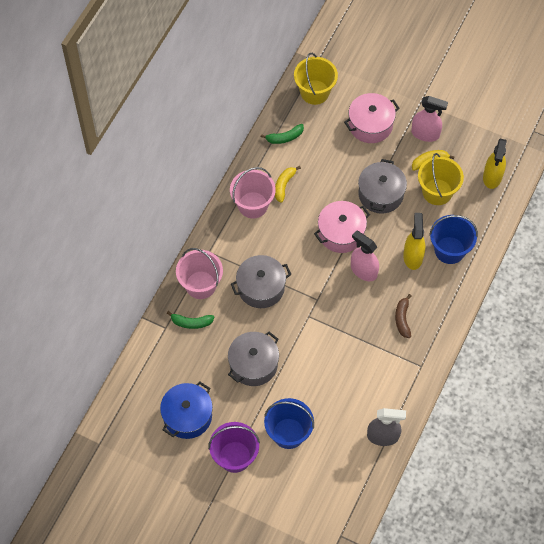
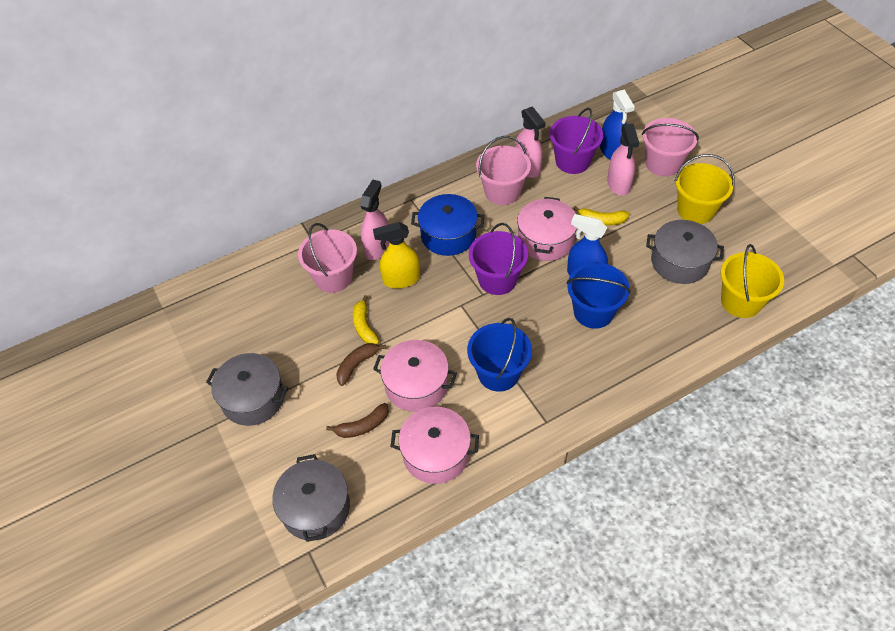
blue spray bottle: none = 0 -> [567,214,608,276] [600,89,635,160] = 2
brown banana: [395,294,411,338] = 1 -> [326,403,389,438] [336,343,386,386] = 2
green banana: [167,311,214,329] [261,124,304,144] = 2 -> none = 0
grey spray bottle: [367,408,406,446] = 1 -> none = 0
pink bucket: [176,248,223,299] [230,167,276,218] = 2 -> [298,223,357,293] [476,136,531,205] [642,118,699,177] = 3
pink pot: [314,201,370,253] [344,93,400,143] = 2 -> [373,340,457,412] [390,407,479,484] [517,197,577,261] = 3
pink spray bottle: [351,230,379,281] [411,96,448,142] = 2 -> [360,180,389,260] [515,106,546,178] [607,123,639,196] = 3
purple bucket: [208,422,260,473] = 1 -> [469,223,528,295] [550,108,603,174] = 2
yellow spray bottle: [403,213,425,270] [483,139,507,189] = 2 -> [373,222,420,288] = 1

